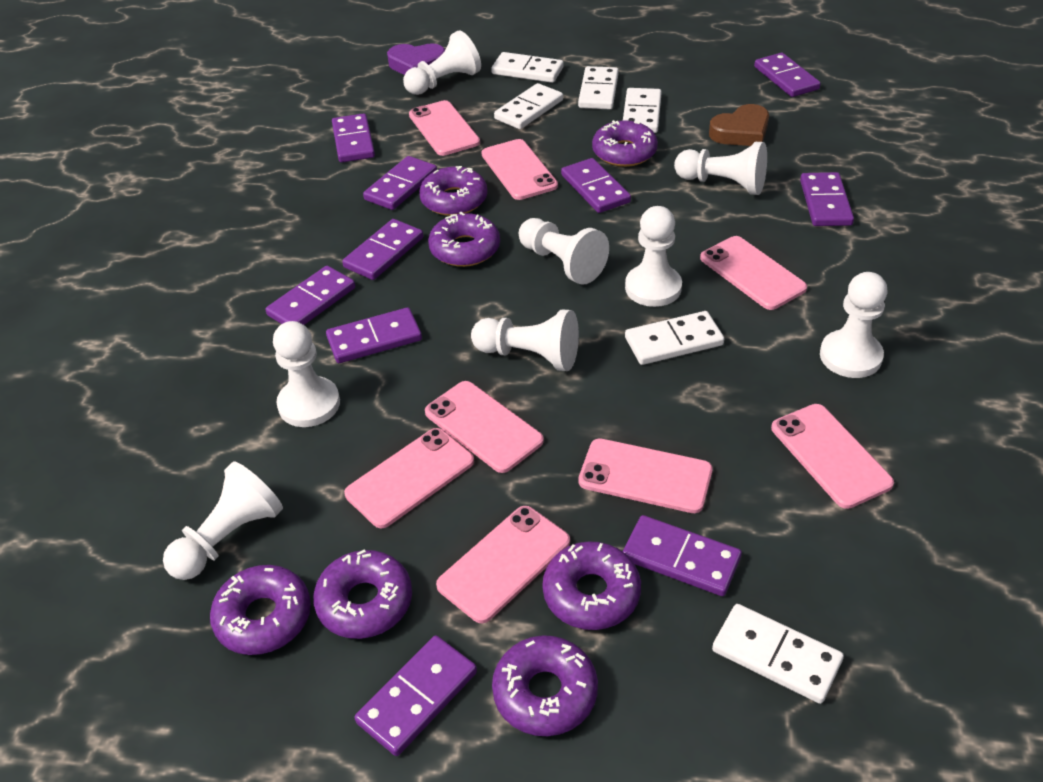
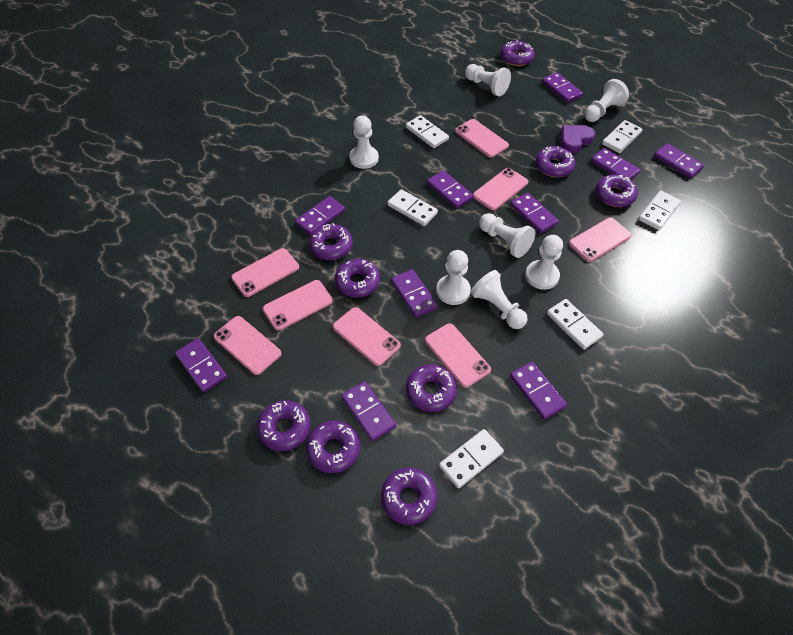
brown heart: [709,104,769,146] = 1 -> none = 0
purple donut: [210,565,311,655] [313,549,412,639] [419,166,488,216] [428,212,500,267] [492,635,598,736] [542,541,641,630] [592,120,658,167] = 7 -> [257,400,311,451] [306,420,360,473] [309,223,353,260] [335,259,380,298] [381,468,438,525] [406,364,457,412] [500,40,535,66] [535,146,576,177] [596,174,638,207] = 9
white pawn: [163,462,283,580] [273,321,340,427] [403,30,481,95] [471,310,579,371] [519,218,609,285] [625,206,682,307] [674,142,767,195] [820,272,887,378] = 8 -> [349,116,379,169] [436,250,471,305] [465,64,511,96] [470,270,528,329] [479,213,535,258] [525,235,563,290] [584,79,629,122] = 7

